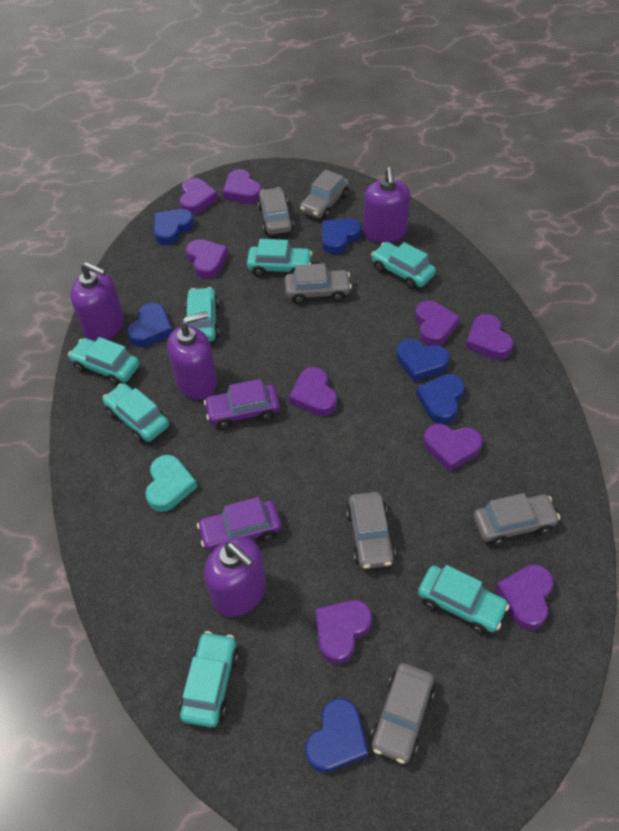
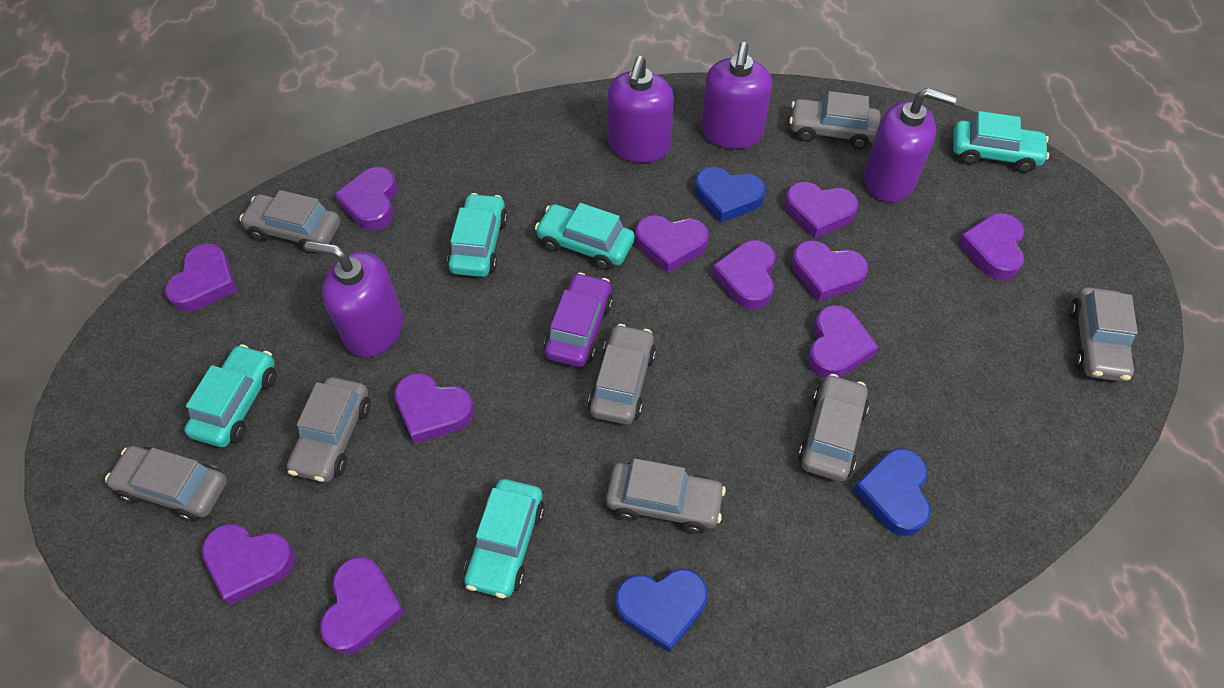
blue heart: [127,303,172,347] [154,209,194,245] [305,698,368,772] [322,218,362,255] [396,339,450,382] [416,374,465,424] = 6 -> [616,569,708,653] [695,167,766,223] [853,448,931,536] = 3
grey car: [257,187,294,235] [285,263,352,304] [300,170,349,219] [346,492,396,569] [371,663,435,764] [473,493,560,546] = 6 -> [105,446,227,522] [239,190,341,254] [287,377,371,482] [588,324,656,425] [606,458,726,534] [789,91,881,149] [798,374,869,481] [1070,287,1138,382] = 8
purple car: [197,497,282,551] [204,379,280,429] = 2 -> [544,272,613,367] = 1
purple heart: [179,178,218,215] [186,239,228,279] [223,169,262,203] [289,367,337,416] [315,600,372,664] [415,301,460,346] [423,424,483,471] [466,314,513,360] [495,564,554,630] = 9 -> [165,243,237,312] [202,524,295,605] [320,557,405,654] [335,167,397,231] [394,373,474,444] [635,215,709,273] [712,240,776,310] [785,182,859,239] [791,240,868,302] [808,305,879,378] [957,213,1024,280] = 11
turquoise car: [68,337,140,386] [103,383,169,443] [179,631,239,727] [185,287,219,342] [247,239,312,277] [371,242,436,289] [418,565,510,634] = 7 -> [184,344,276,447] [447,193,508,277] [464,479,545,598] [535,203,635,270] [953,111,1049,173] = 5
turquoise heart: [145,455,197,512] = 1 -> none = 0

